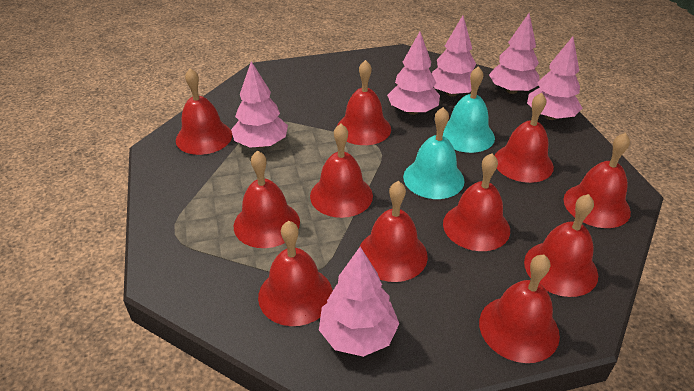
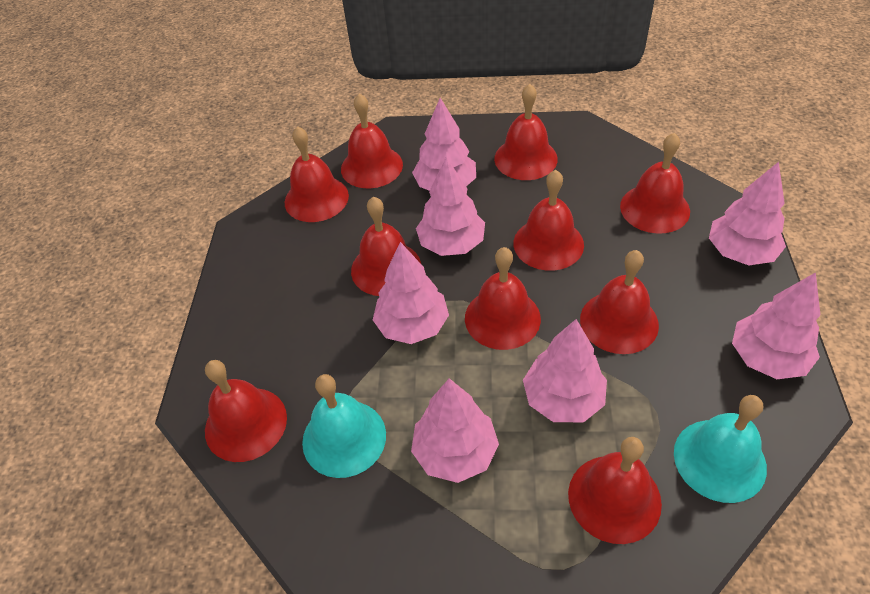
pink tree: [231,61,288,148] [319,247,399,357] [387,32,440,115] [432,16,476,97] [489,13,540,94] [527,36,582,120] = 6 -> [373,242,449,344] [411,378,499,483] [412,98,476,191] [416,157,485,256] [523,319,607,422] [709,162,786,265] [732,272,820,379] = 7
red bell: [176,68,232,155] [234,151,300,248] [258,221,333,326] [310,124,373,218] [337,60,391,145] [359,181,428,282] [443,153,510,251] [479,255,560,363] [494,93,554,183] [524,194,598,297] [564,133,631,228] = 11 -> [205,360,287,462] [285,126,349,222] [341,94,403,188] [351,196,421,296] [465,247,541,350] [494,84,558,180] [513,170,584,271] [568,437,662,544] [580,250,659,354] [620,133,690,234] = 10

